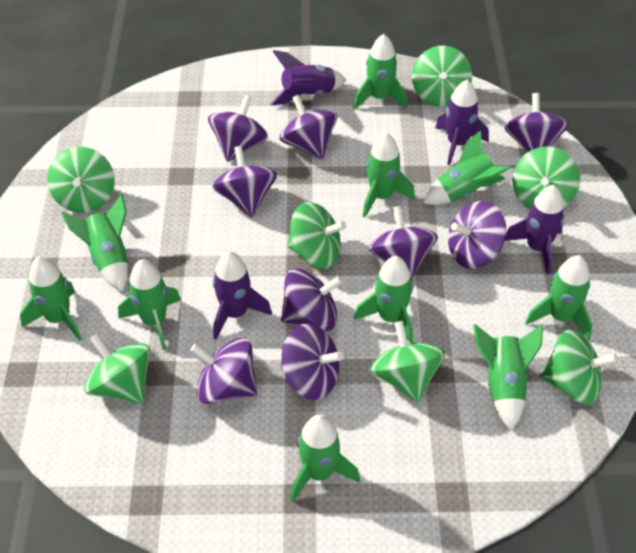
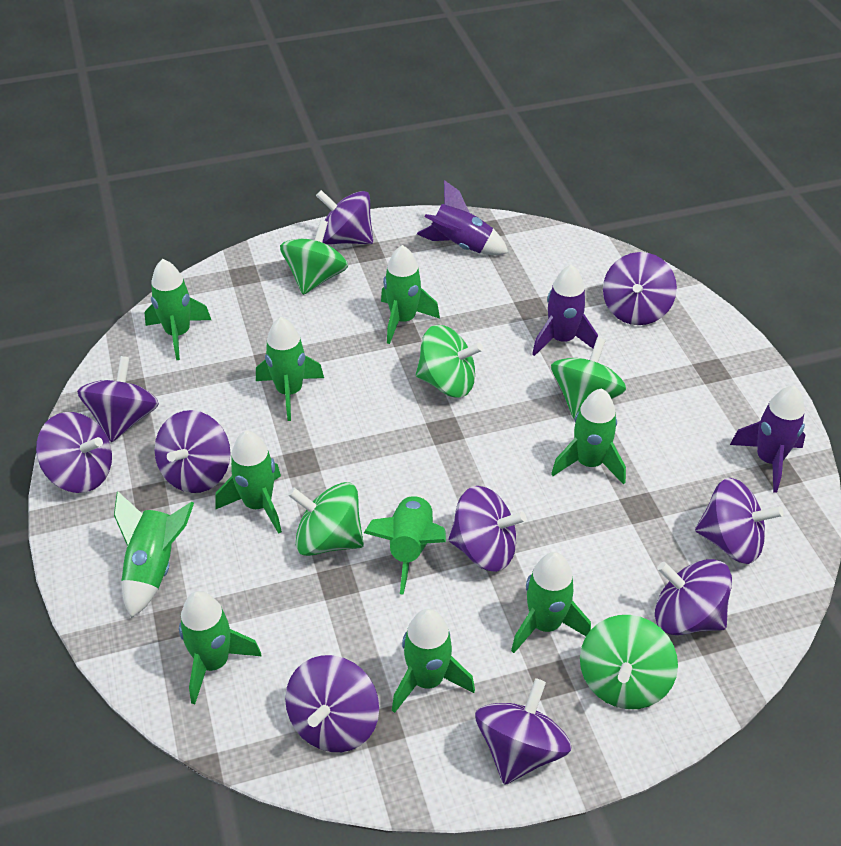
green spinning top: [47,147,115,213] [84,334,150,404] [287,202,346,269] [370,321,445,403] [412,45,472,107] [512,146,580,209] [540,329,618,405] = 7 -> [280,220,348,295] [288,482,364,556] [416,325,483,398] [551,337,626,419] [580,615,678,709] = 5
purple rocket: [213,251,272,340] [271,50,346,105] [435,80,489,165] [505,185,565,275] = 4 -> [417,180,509,255] [532,264,598,356] [730,385,806,493] = 3
purple spinning top: [190,338,257,404] [208,95,268,162] [212,146,277,217] [280,95,337,160] [281,268,343,332] [281,323,344,400] [369,206,438,280] [448,201,506,269] [504,93,569,153] = 9 -> [36,412,112,493] [77,356,159,442] [154,410,231,493] [285,655,379,752] [316,190,373,244] [448,486,526,572] [475,678,572,785] [603,252,677,325] [655,559,732,635] [695,478,784,564] = 10

